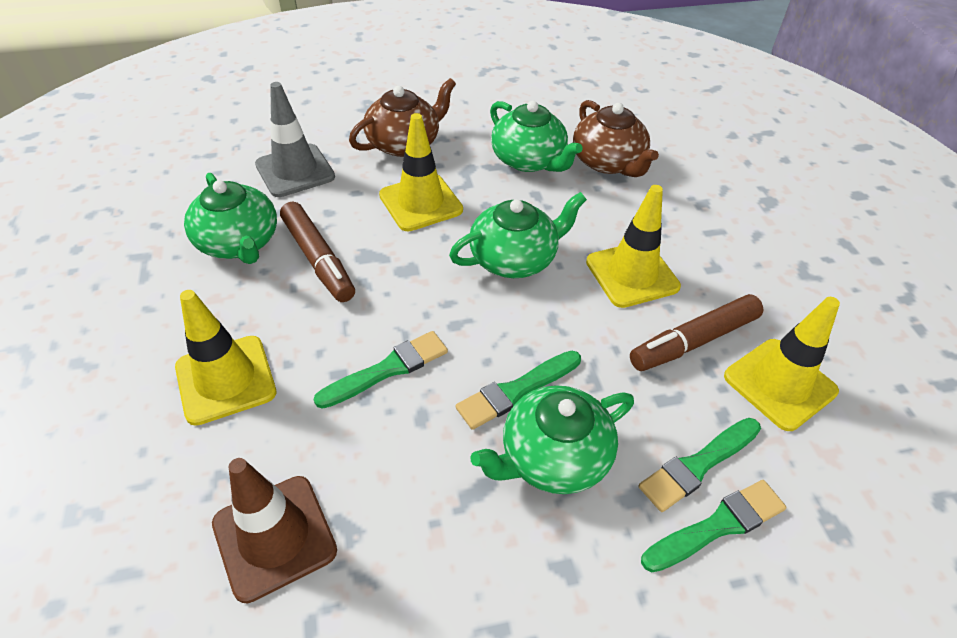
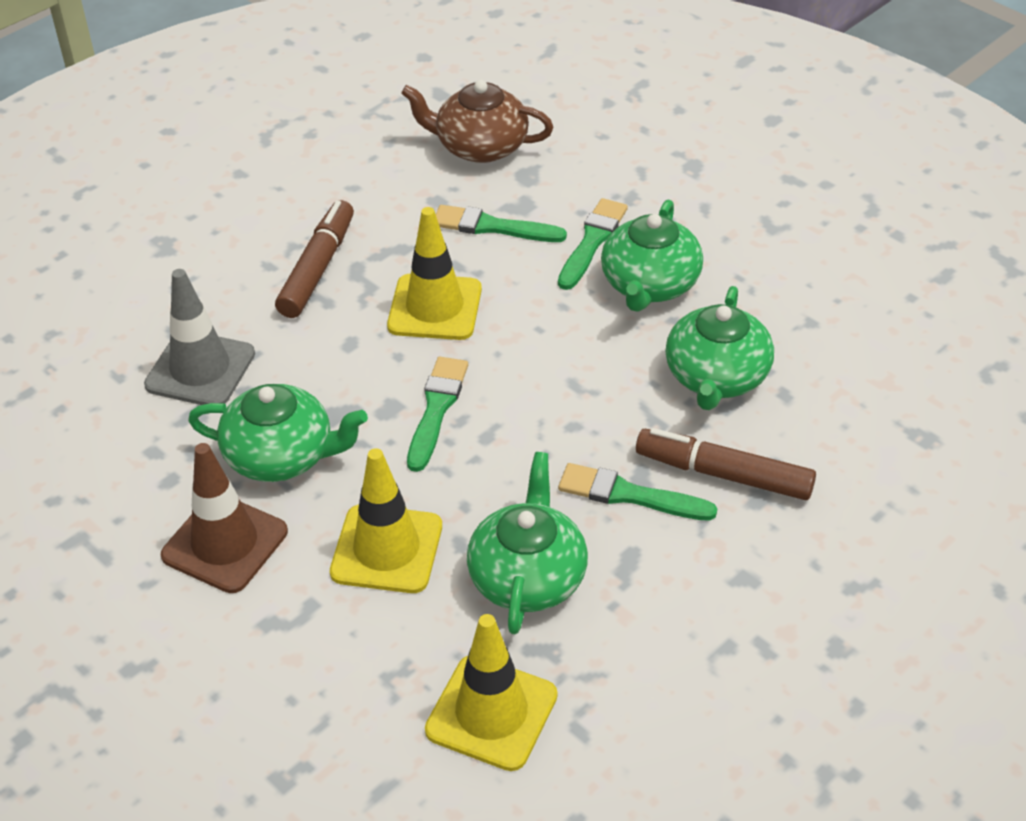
brown teapot: [349,78,456,157] [573,100,659,177] = 2 -> [401,80,553,163] = 1
yellow traffic cone: [175,290,276,426] [379,113,463,232] [586,185,681,308] [724,297,840,431] = 4 -> [330,448,442,593] [387,207,482,340] [425,614,557,771] = 3

